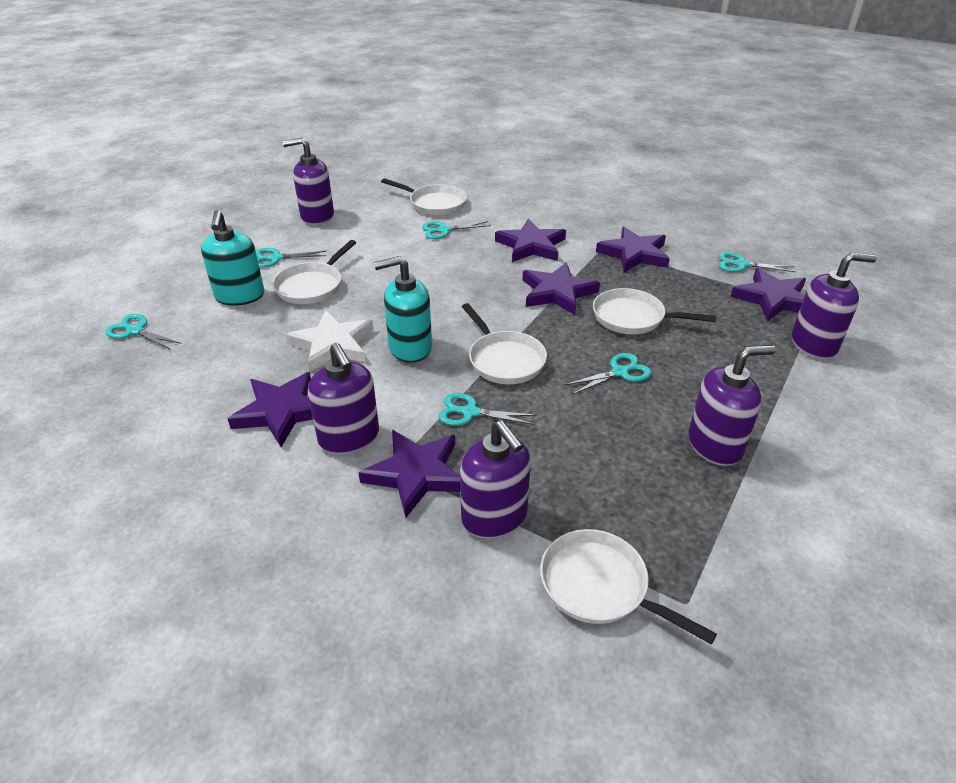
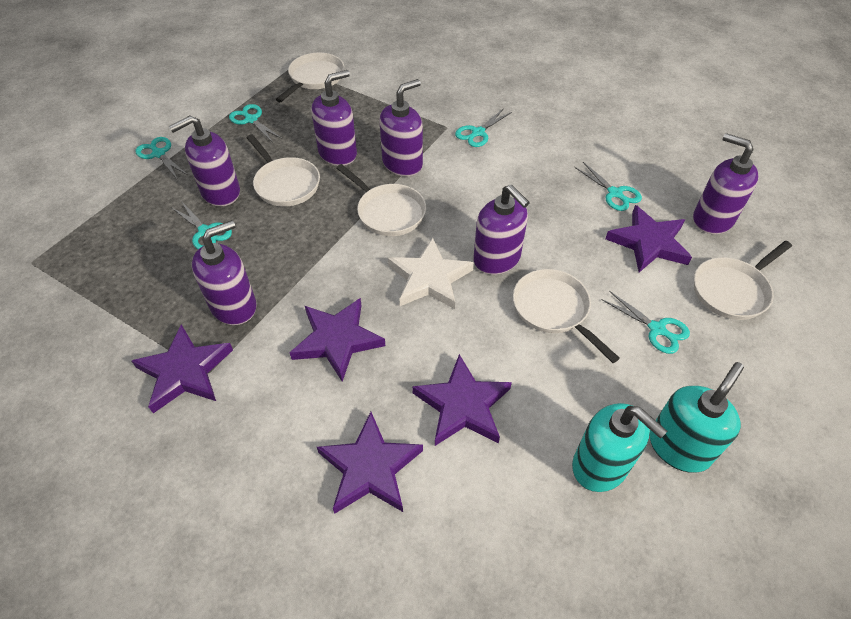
purple soap dispenser: [283,138,334,225] [308,343,379,454] [460,420,531,539] [688,345,776,466] [792,252,877,359] = 5 -> [169,116,240,206] [192,220,257,325] [311,70,357,166] [379,79,423,176] [473,185,530,275] [693,133,758,234] = 6
purple star: [228,372,313,447] [358,430,461,518] [495,219,566,262] [522,263,600,315] [596,227,670,272] [730,268,806,321] = 6 -> [132,324,233,413] [290,298,385,382] [317,412,423,514] [412,354,512,446] [605,205,692,272] = 5

